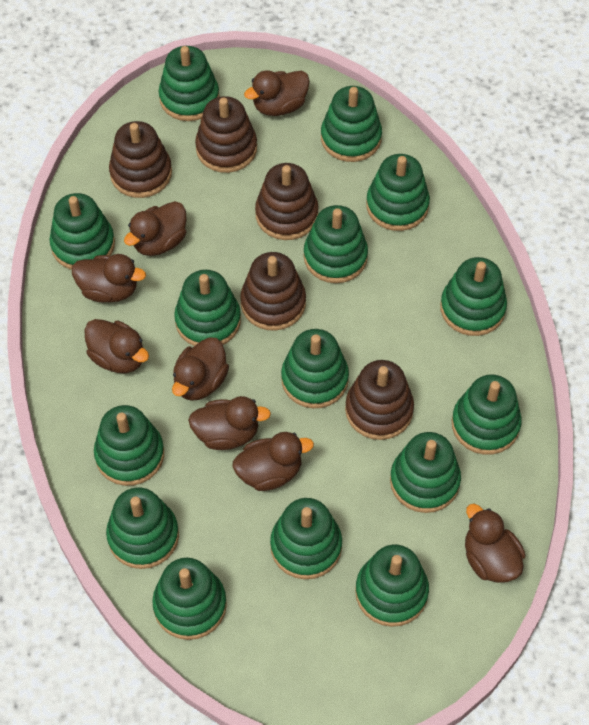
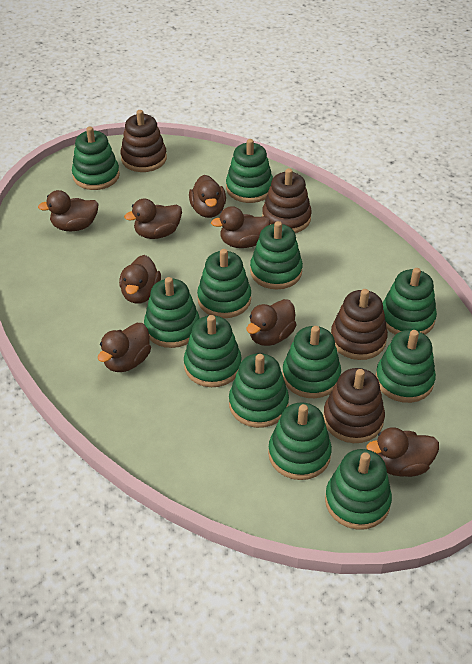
brown stacking toy: [109,121,172,198] [195,96,257,173] [240,252,306,331] [255,163,318,240] [345,360,414,440] = 5 -> [121,110,167,172] [262,168,312,233] [323,368,385,443] [331,289,388,360] = 4
green stacking toy: [49,193,115,270] [94,405,164,486] [106,487,179,569] [152,558,227,640] [159,46,219,121] [174,270,241,346] [270,498,342,579] [281,329,349,408] [304,205,368,283] [321,86,382,162] [355,545,429,627] [366,154,430,231] [390,432,461,513] [440,257,507,336] [452,374,522,455] = 15 -> [72,127,120,190] [144,277,200,348] [184,315,242,387] [197,249,251,318] [226,139,273,203] [229,353,289,428] [250,221,303,289] [268,402,332,480] [282,326,341,398] [325,449,392,530] [375,330,436,403] [383,268,437,335] = 12

